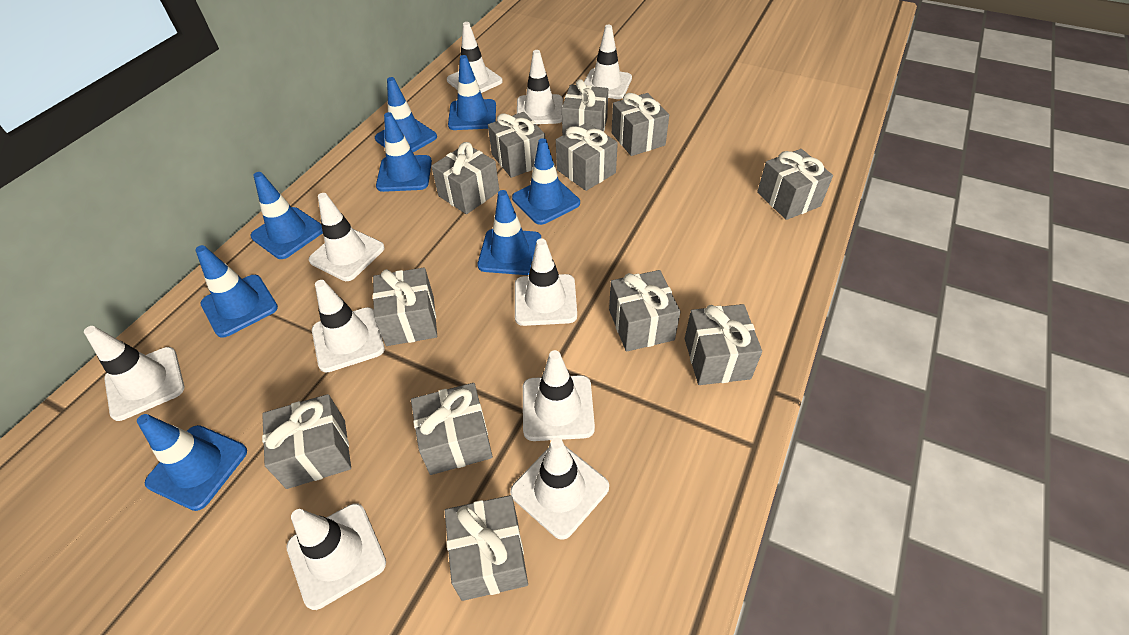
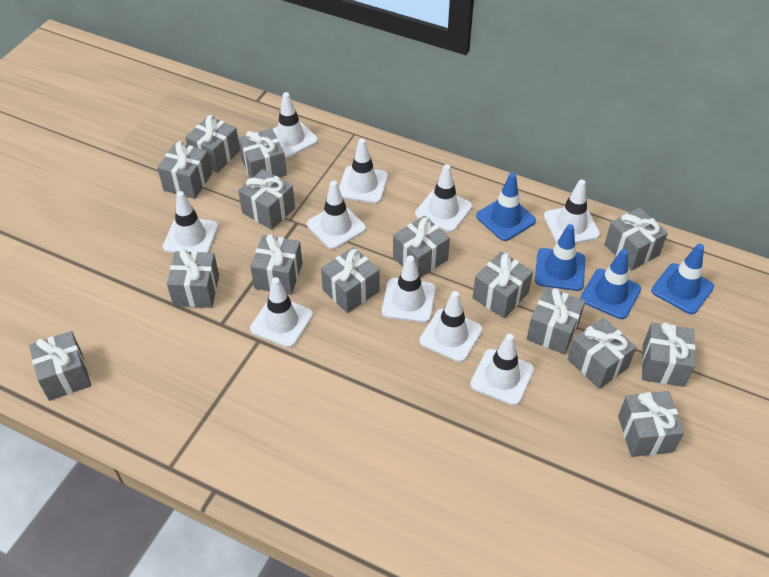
blue traffic cone: [137,414,247,511] [195,245,278,338] [251,172,323,259] [375,77,437,152] [376,112,432,192] [448,55,496,130] [478,190,541,275] [512,138,580,225] = 8 -> [476,173,536,241] [535,224,585,291] [580,249,641,319] [651,244,714,314] = 4
grey gift: [262,394,351,489] [373,268,437,346] [411,383,493,475] [431,142,499,214] [445,495,528,601] [488,112,545,178] [556,122,618,191] [562,79,608,135] [609,270,681,352] [612,93,669,156] [685,304,762,385] [757,149,833,220] = 12 -> [29,331,91,401] [157,141,212,199] [167,249,219,308] [185,115,240,173] [238,129,287,178] [238,169,295,230] [250,234,303,295] [321,247,380,313] [393,216,450,278] [473,252,533,318] [527,287,585,354] [568,318,636,389] [604,207,668,271] [618,391,684,457] [642,322,695,387] = 15

